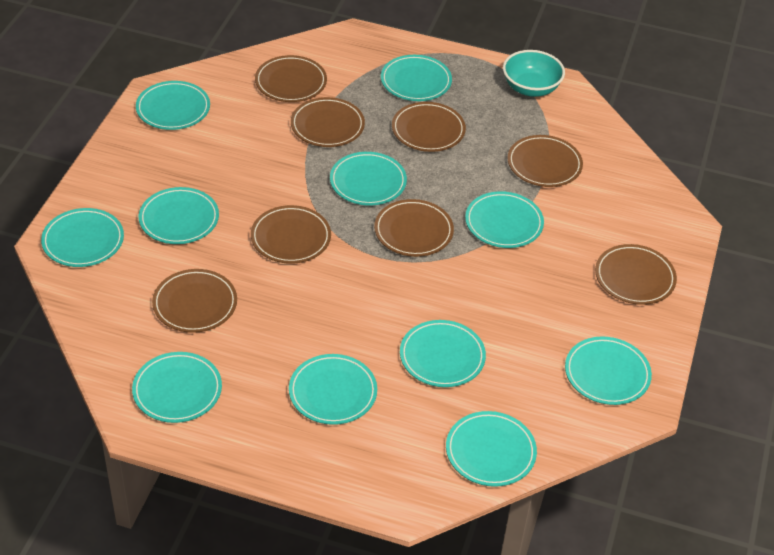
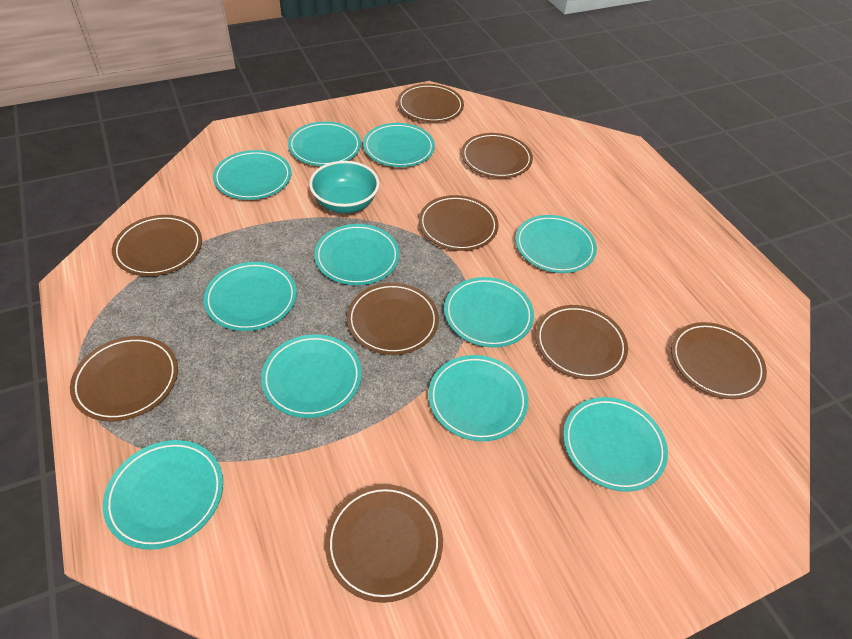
brown plate: [152,269,237,333] [251,205,331,264] [255,55,327,102] [291,97,365,147] [374,199,454,257] [392,102,466,152] [507,135,583,187] [595,244,677,305] = 8 -> [70,336,178,422] [112,215,202,276] [325,484,443,603] [347,283,439,355] [398,84,464,122] [419,195,499,251] [461,133,533,178] [535,305,628,380] [671,322,767,399] = 9

